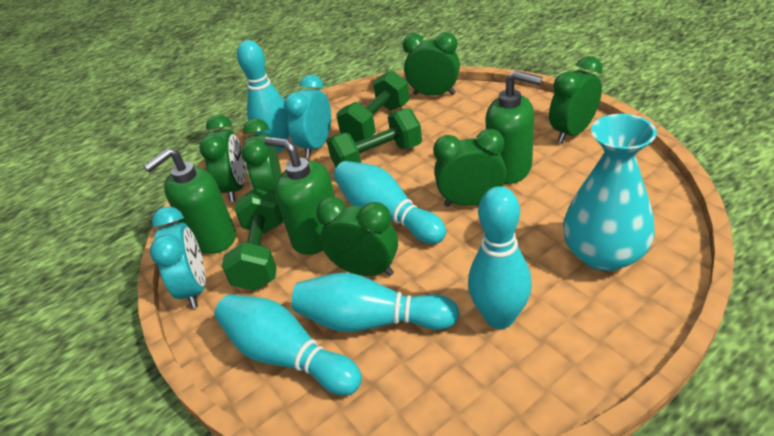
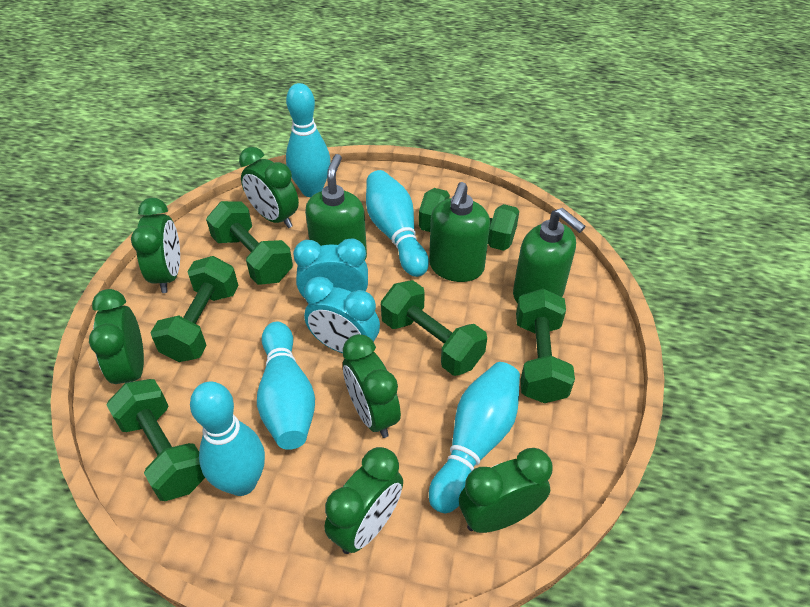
green dumbbell: [222,188,283,291] [327,108,422,167] [336,71,410,143] = 3 -> [106,379,205,501] [150,256,239,362] [206,201,293,285] [381,280,487,376] [419,188,519,251] [516,288,575,403] = 6
turquoise vase: [563,114,657,271] = 1 -> none = 0

